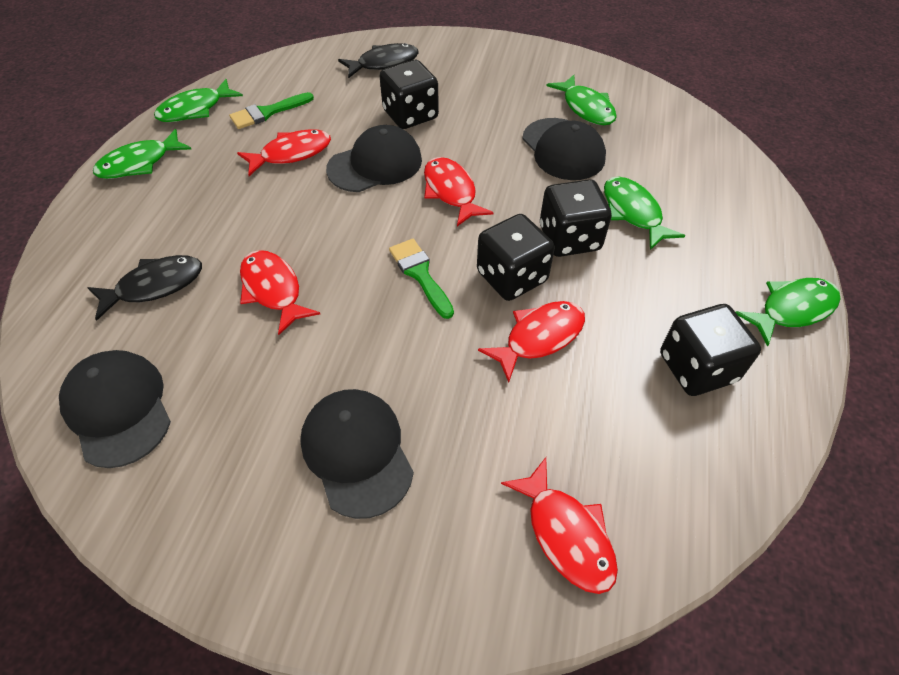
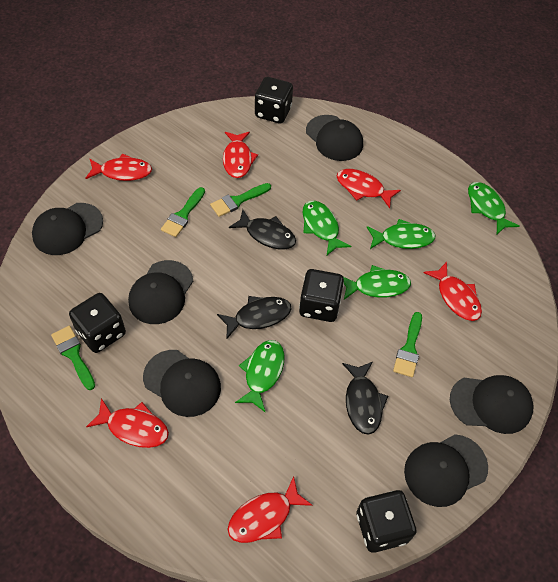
black cap: [59,350,171,468] [300,389,414,519] [326,125,422,192] [523,118,606,180] = 4 -> [32,203,103,255] [128,260,193,324] [143,350,221,417] [306,115,363,161] [404,434,488,507] [450,375,533,434] = 6
black fish: [87,255,202,321] [338,43,419,78] = 2 -> [217,296,291,339] [229,209,296,249] [342,362,388,435] = 3
green brush: [229,92,314,129] [389,239,454,319] = 2 -> [51,326,95,390] [161,187,205,237] [210,183,271,217] [393,312,422,377] = 4
red fish: [237,129,331,176] [240,250,320,335] [424,157,494,226] [478,301,585,383] [501,457,618,594] = 5 -> [85,153,152,181] [86,398,169,448] [223,132,258,178] [228,476,312,543] [337,169,401,208] [423,262,482,321] = 6

